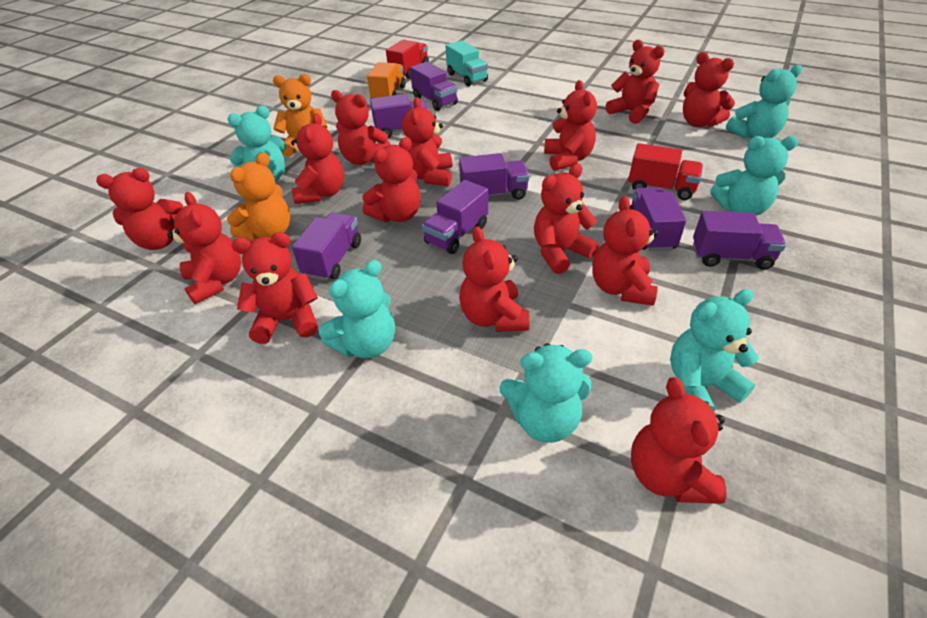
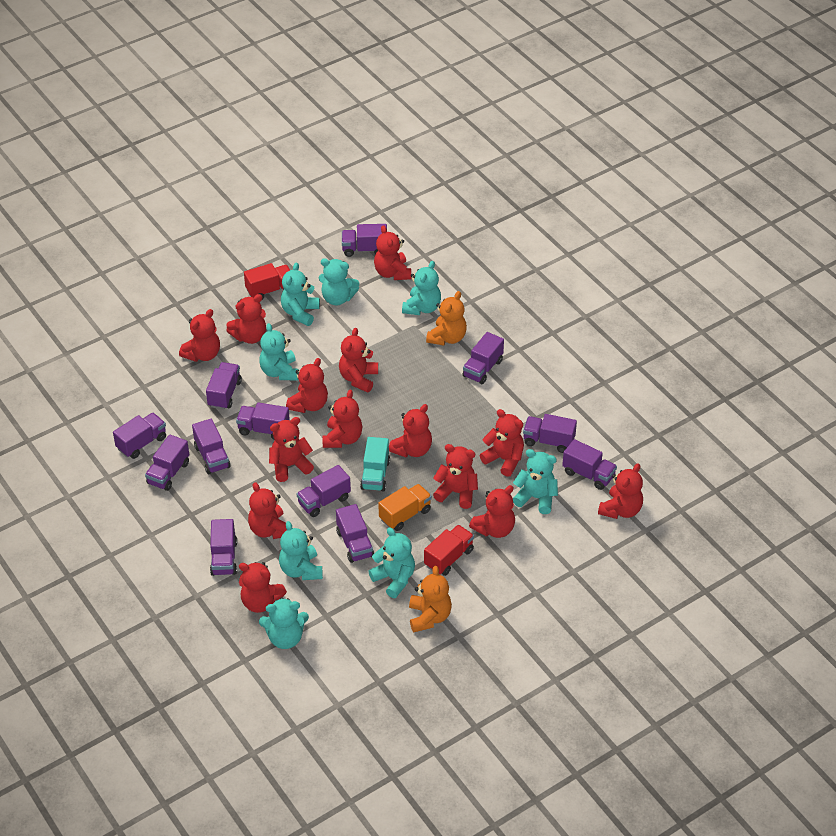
purple truck: [292,212,361,281] [370,94,430,138] [410,62,458,111] [422,180,488,254] [459,153,530,200] [629,187,686,251] [693,211,786,270] = 7 -> [113,413,166,459] [145,435,189,491] [192,419,230,474] [206,362,242,410] [210,519,237,576] [236,402,290,440] [297,465,351,517] [336,504,374,563] [342,224,387,257] [463,332,504,384] [523,414,577,453] [562,439,617,490] = 12
turquoise teddy bear: [227,106,286,181] [319,260,395,358] [499,343,592,443] [670,289,759,412] [710,136,798,216] [726,65,802,139] = 6 -> [259,323,298,380] [259,597,309,649] [279,521,323,580] [281,263,320,326] [319,258,359,305] [368,527,415,598] [402,261,441,315] [513,449,558,514] = 8

